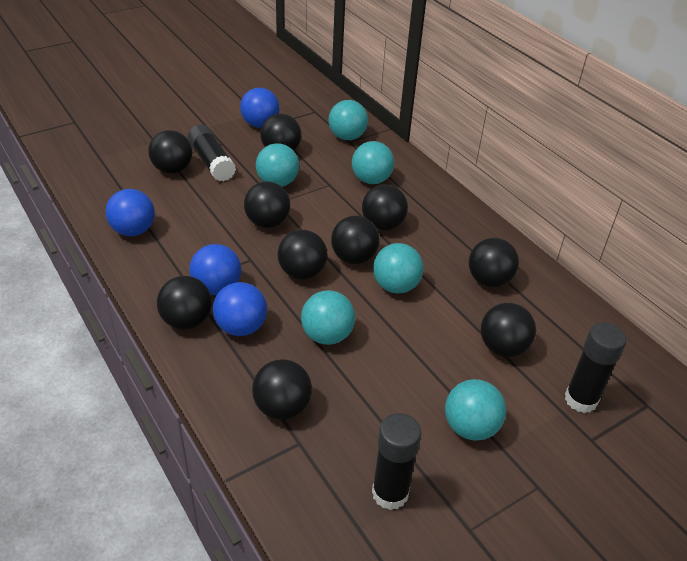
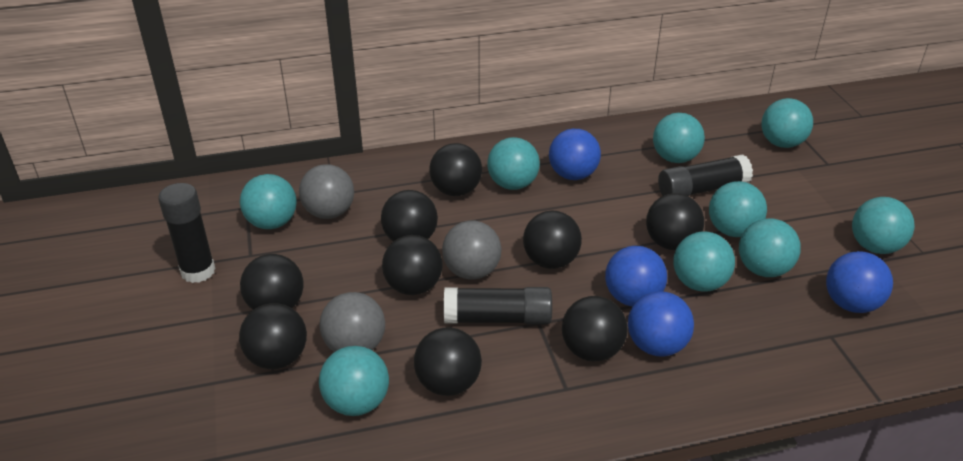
black ball: [148,130,192,174] [157,276,212,330] [244,181,290,228] [252,359,312,420] [260,113,302,151] [278,230,327,279] [331,216,379,264] [362,184,408,230] [469,238,519,287] [481,303,536,357] = 10 -> [239,303,307,369] [240,254,303,310] [381,190,438,242] [382,235,442,295] [414,327,482,396] [429,143,482,196] [523,211,582,269] [562,296,627,361] [646,193,704,250] = 9
grey ball: none = 0 -> [299,164,354,219] [320,292,385,352] [442,221,501,280] = 3
turquoise ball: [256,143,299,187] [301,290,355,345] [329,100,368,140] [352,141,394,184] [373,243,423,293] [445,379,506,441] = 6 -> [240,174,297,229] [319,346,389,416] [487,137,540,190] [653,113,705,163] [673,231,735,292] [709,181,767,237] [739,218,801,277] [762,98,813,148] [852,197,915,254] = 9

